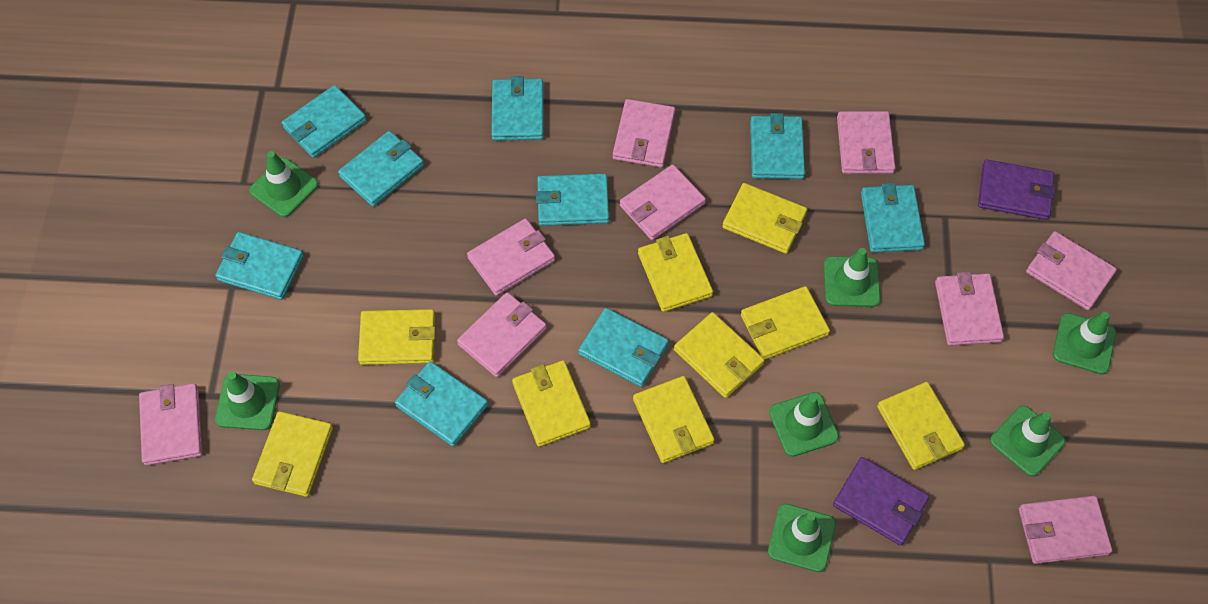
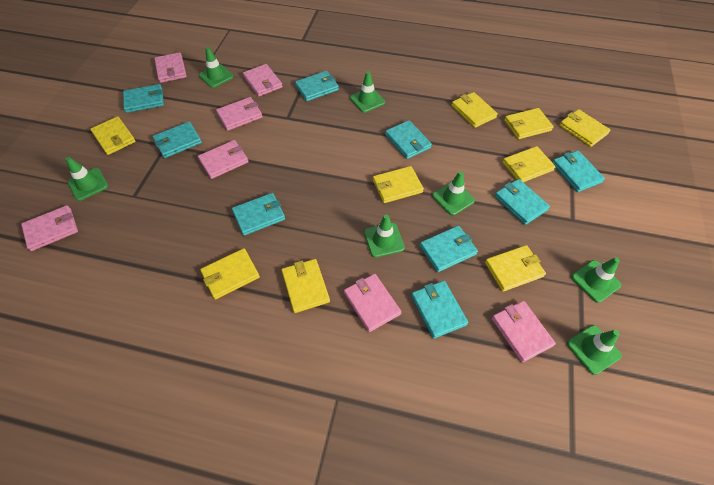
pink wallet: [139,383,202,465] [457,292,547,377] [467,218,555,296] [613,99,675,168] [620,164,706,240] [837,111,896,174] [935,272,1004,346] [1019,496,1112,564] [1026,231,1117,310] = 9 -> [21,205,78,251] [154,52,187,83] [198,140,249,179] [216,97,263,131] [243,64,283,97] [344,274,401,332] [492,301,556,362] = 7
purple wallet: [833,457,929,546] [978,159,1056,220] = 2 -> none = 0

